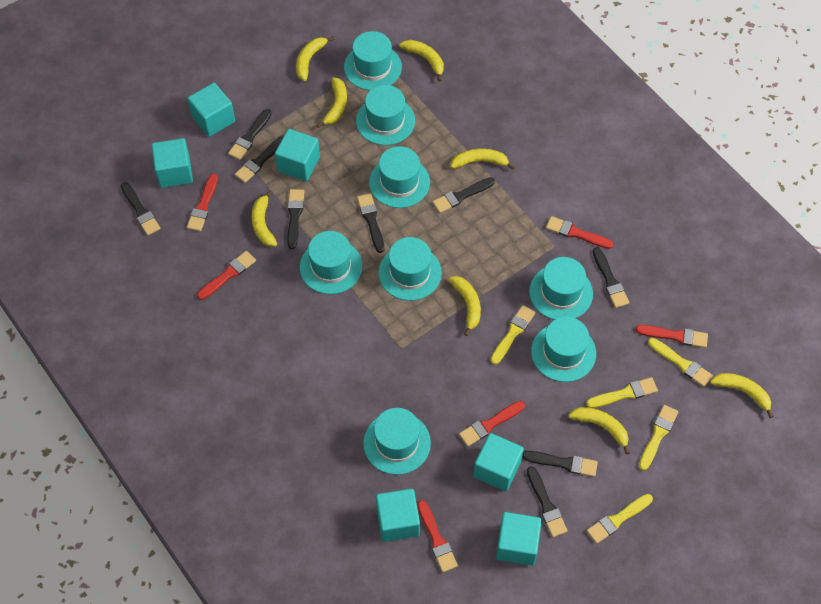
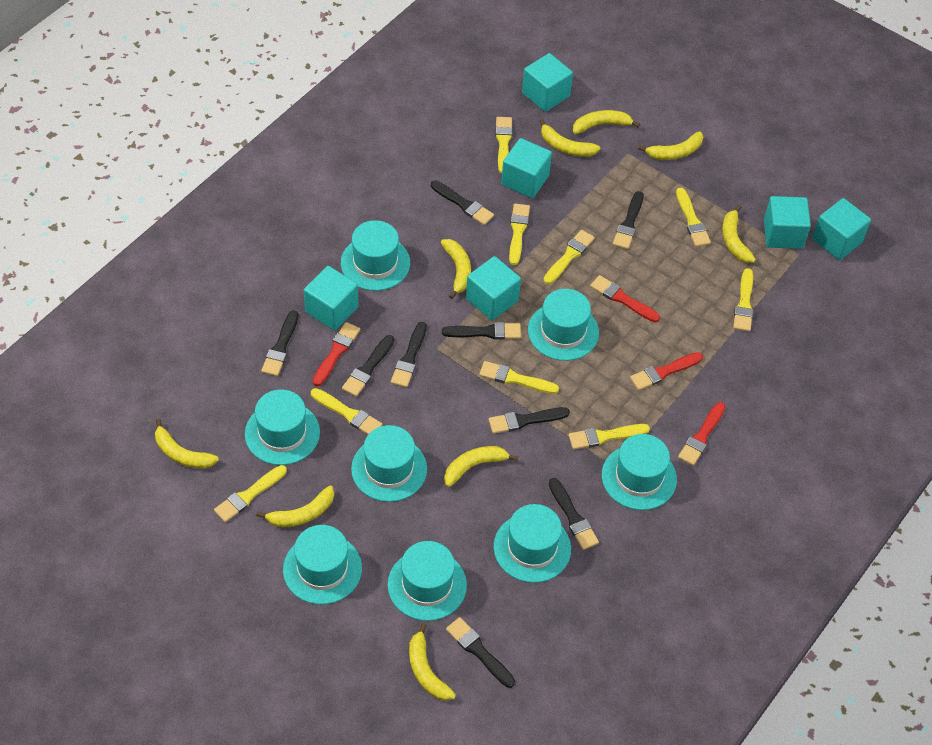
red brush: [187,173,218,232] [197,251,256,300] [417,500,458,572] [459,401,525,446] [546,216,613,249] [635,325,708,348] = 6 -> [312,322,360,386] [590,275,660,322] [630,352,703,390] [678,402,726,466] = 4
yellow banana: [252,190,277,247] [296,36,334,81] [317,77,347,128] [399,40,444,81] [449,276,481,336] [450,148,515,170] [569,407,630,454] [710,373,774,418] = 8 -> [155,419,219,469] [256,486,334,527] [409,623,456,701] [441,239,471,299] [444,446,518,487] [539,119,600,157] [573,110,641,134] [638,131,703,160] [722,205,756,263] = 9
yellow brush: [490,305,535,365] [586,377,658,408] [587,494,653,544] [639,405,678,471] [648,338,713,387] = 5 -> [214,465,287,522] [311,388,382,434] [479,361,559,394] [495,117,512,174] [509,204,530,265] [544,230,595,284] [568,424,650,449] [676,188,711,247] [733,268,753,332] = 9

